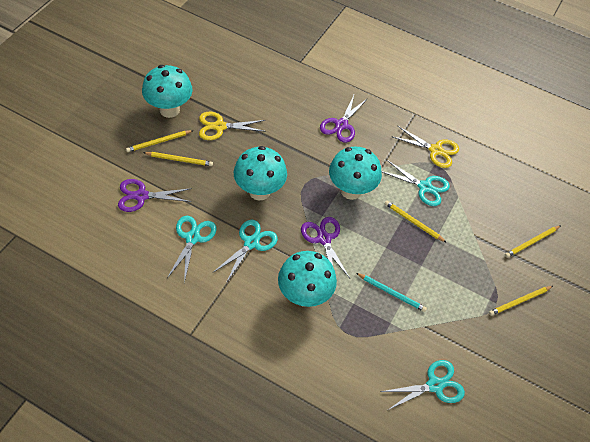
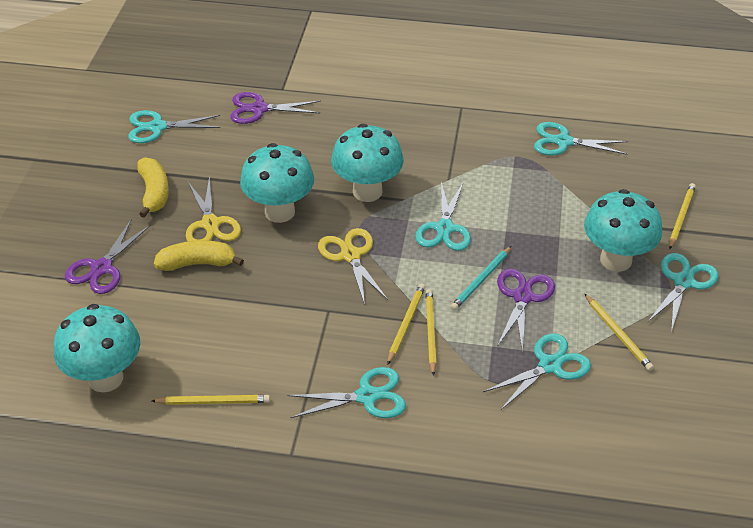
turquoise scissors: [167,216,216,283] [212,220,278,283] [380,360,465,410] [381,160,450,206] = 4 -> [128,110,220,143] [287,367,406,418] [415,182,471,251] [483,333,591,411] [534,122,628,155] [647,253,718,332] = 6
yellow banana: none = 0 -> [137,157,169,218] [154,240,244,271] = 2

